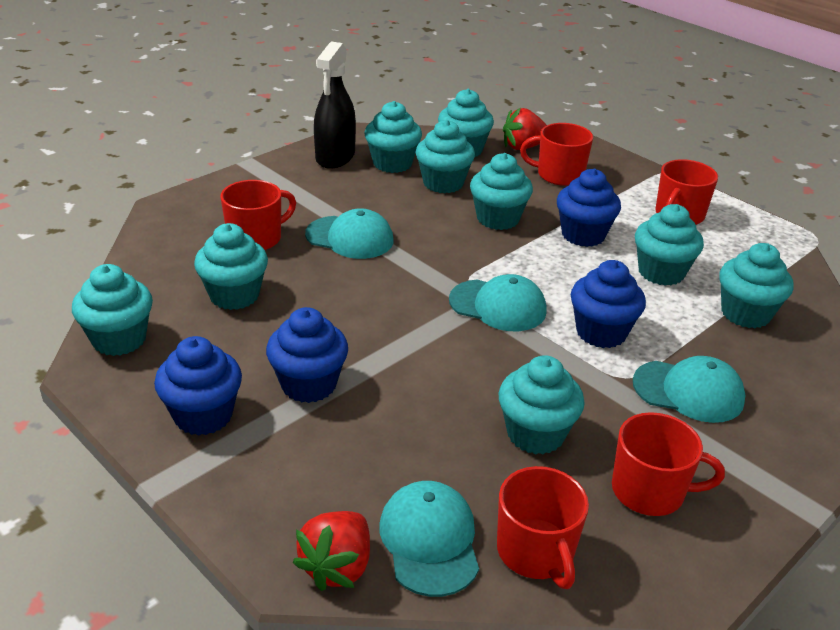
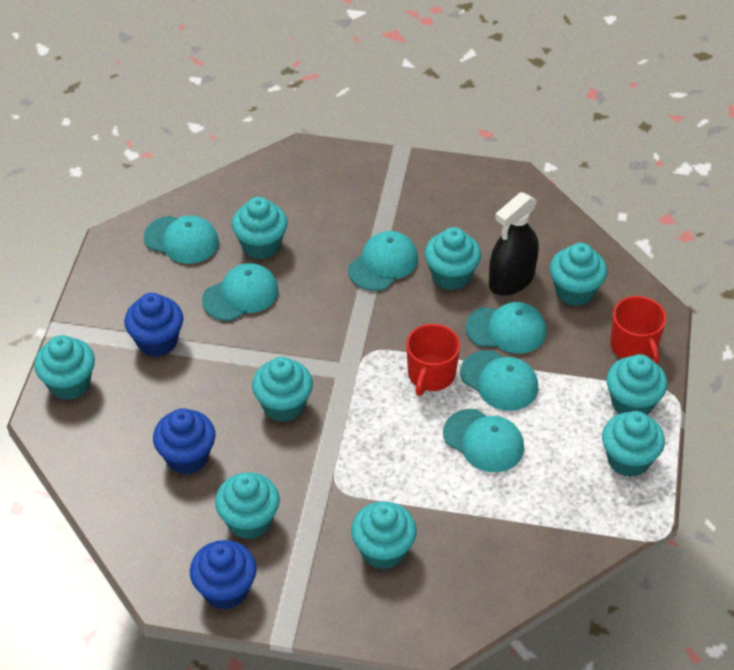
blue cupcake: [154,336,242,436] [266,307,348,403] [557,169,621,247] [571,260,646,348] = 4 -> [124,293,183,357] [153,408,216,474] [190,540,257,610] = 3
red mug: [220,180,296,250] [497,466,589,589] [520,123,593,186] [612,412,725,516] [655,159,718,225] = 5 -> [406,324,460,396] [610,296,666,364] = 2
red strawberry: [292,511,370,591] [503,108,547,150] = 2 -> none = 0
turquoise cap: [305,208,394,259] [379,481,479,597] [449,274,547,331] [633,356,746,423] = 4 -> [144,215,219,264] [202,263,279,321] [348,231,418,291] [443,409,524,472] [460,350,538,411] [466,302,546,354] = 6

